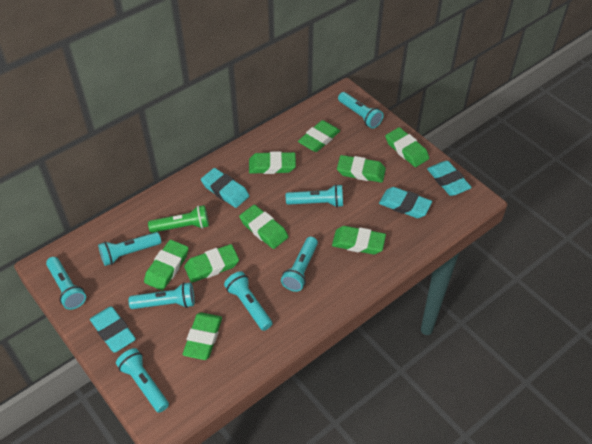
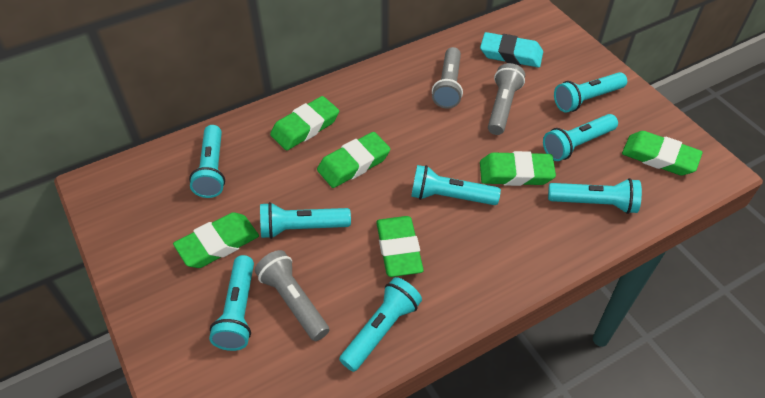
green eraser: [144,240,189,291] [183,312,222,360] [184,244,239,283] [239,205,288,249] [249,151,296,174] [298,120,340,152] [332,226,386,254] [337,155,386,183] [385,127,429,167] = 9 -> [173,212,259,268] [270,96,339,151] [317,132,390,188] [376,216,424,277] [480,151,556,186] [622,131,703,176] = 6
green flashlight: [148,205,209,233] = 1 -> none = 0
grey flashlight: none = 0 -> [255,250,329,341] [432,47,463,109] [488,63,525,135] = 3
turquoise eraser: [90,307,136,353] [201,168,249,208] [379,187,432,218] [427,161,472,196] = 4 -> [480,32,543,68] = 1

